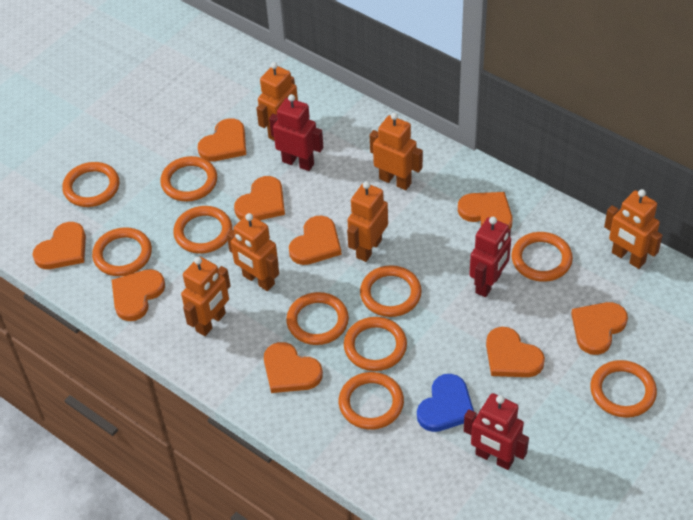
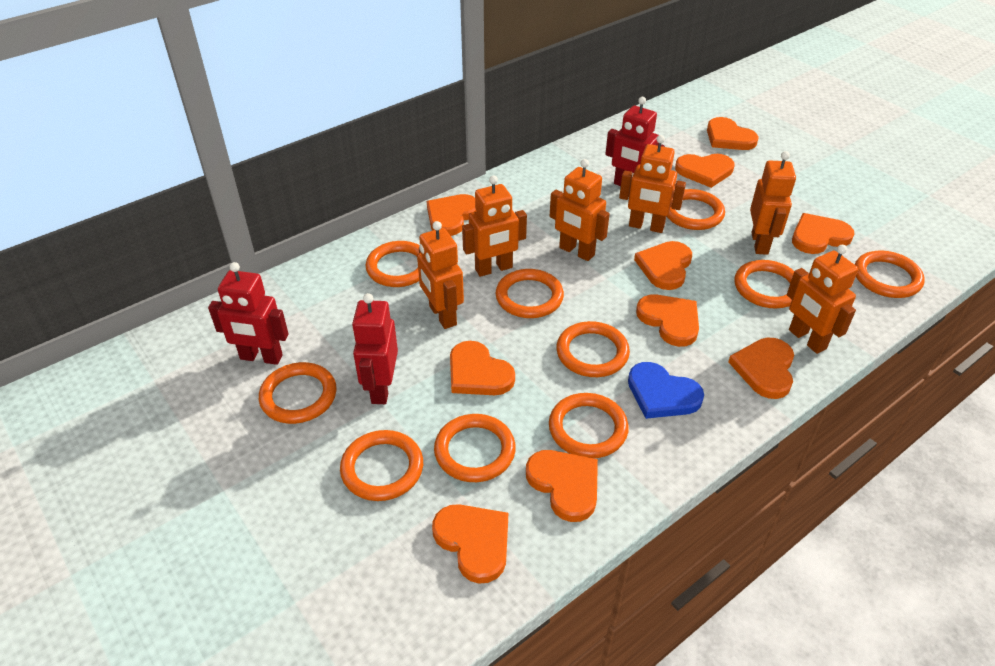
orange heart: [32,222,86,269] [112,269,165,321] [198,118,246,161] [234,176,285,220] [264,342,323,393] [289,216,342,265] [458,192,513,229] [486,327,545,377] [571,302,628,355] = 9 -> [427,194,477,236] [432,504,508,584] [450,341,515,395] [526,450,598,522] [634,241,692,290] [636,294,699,347] [675,154,735,188] [707,117,759,150] [728,338,794,399] [792,213,854,254] = 10

